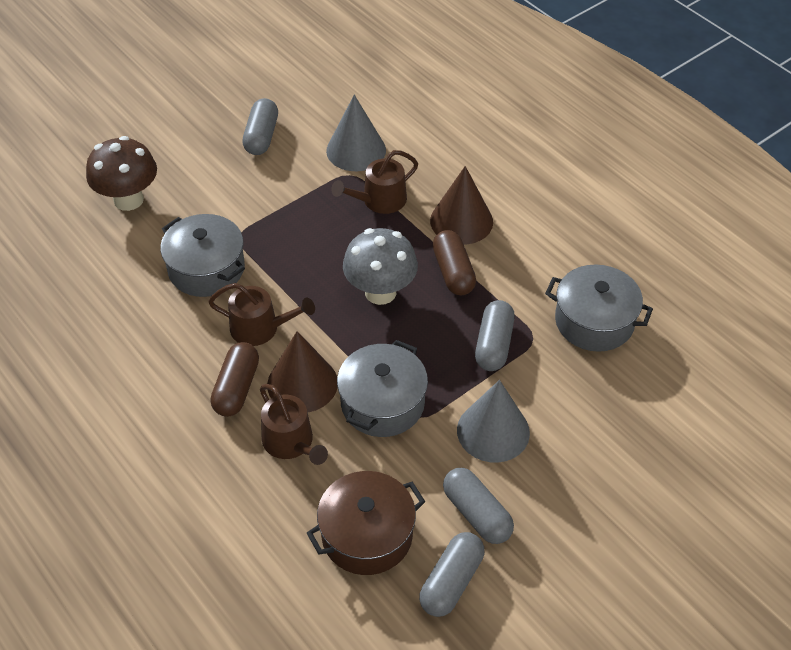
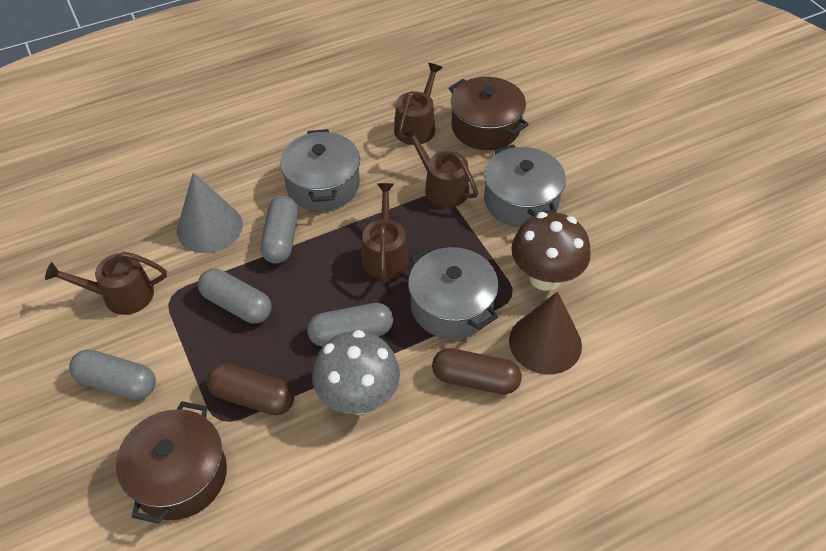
brown cone: [267,331,337,412] [430,166,493,245] = 2 -> [509,292,582,375] = 1
brown pot: [307,471,425,575] = 1 -> [116,401,227,524] [449,77,529,150] = 2
brown watering can: [208,283,315,346] [260,384,328,465] [331,150,418,214] = 3 -> [45,252,167,315] [362,183,409,280] [394,63,443,145] [402,126,478,208] = 4
grey cone: [326,95,386,171] [457,380,530,463] = 2 -> [177,172,243,253] = 1

